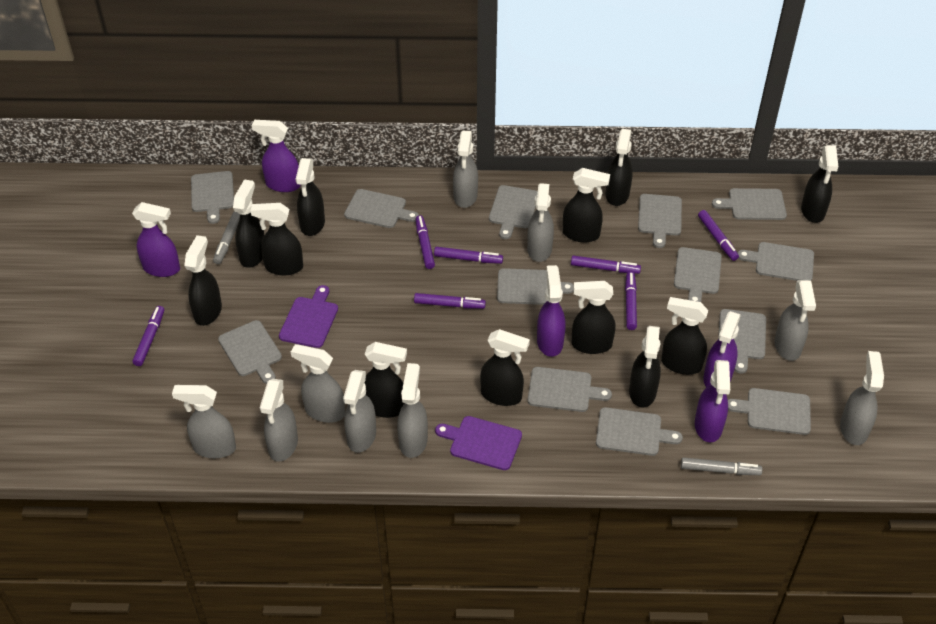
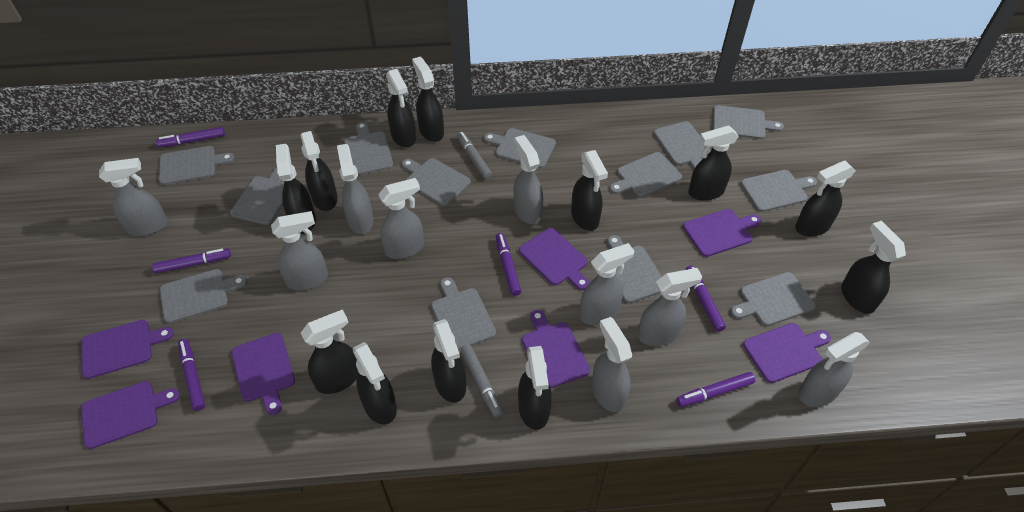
purple cutting board: [279,285,338,348] [435,416,522,470] = 2 -> [81,320,174,379] [81,381,180,449] [232,333,295,415] [519,228,589,290] [522,310,590,388] [683,209,761,257] [743,323,831,383] = 7
purple marker: [132,306,164,366] [414,293,486,309] [415,215,435,269] [434,247,503,264] [571,255,641,274] [625,272,637,330] [698,210,739,261] = 7 -> [152,248,231,274] [156,127,225,147] [178,339,205,411] [496,233,521,296] [676,372,755,407] [686,265,726,332] = 6
purple spray bottle: [132,202,180,277] [252,120,301,192] [537,265,566,357] [695,360,730,442] [703,311,741,387] = 5 -> none = 0

